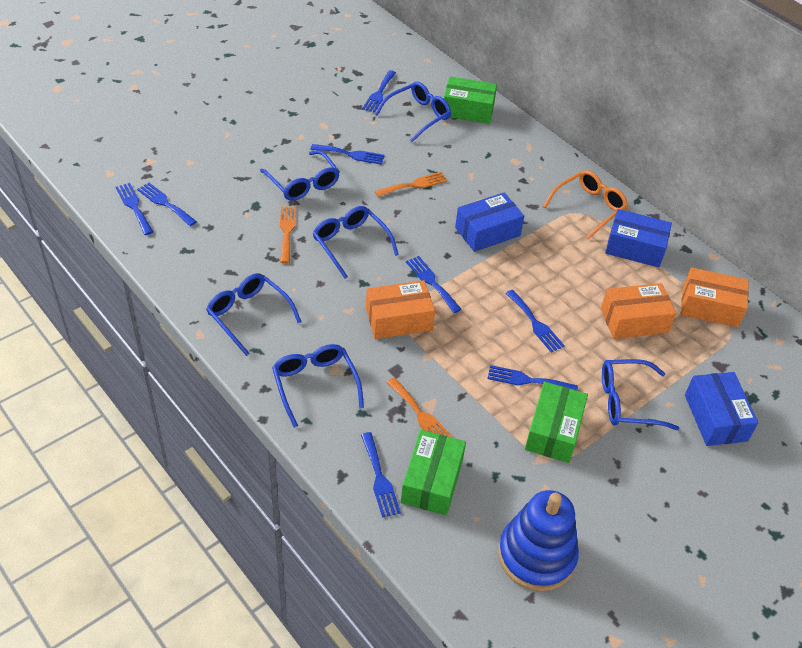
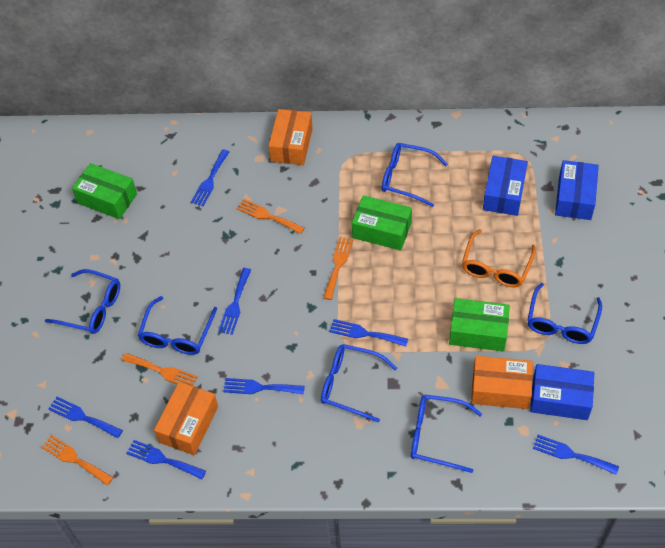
blue fork: [116,183,153,235] [137,182,197,226] [310,144,385,165] [361,432,401,518] [362,70,396,113] [406,256,462,313] [487,365,578,391] [506,290,565,352] = 8 -> [48,397,123,438] [126,440,206,479] [191,149,229,206] [218,268,251,335] [223,378,305,394] [329,319,408,347] [533,435,619,475] = 7
blue stacking toy: [498,490,579,591] = 1 -> none = 0
orange fork: [280,206,296,263] [375,172,448,197] [386,378,453,438] = 3 -> [42,435,113,485] [122,353,198,386] [237,199,304,234] [323,237,353,300] = 4

